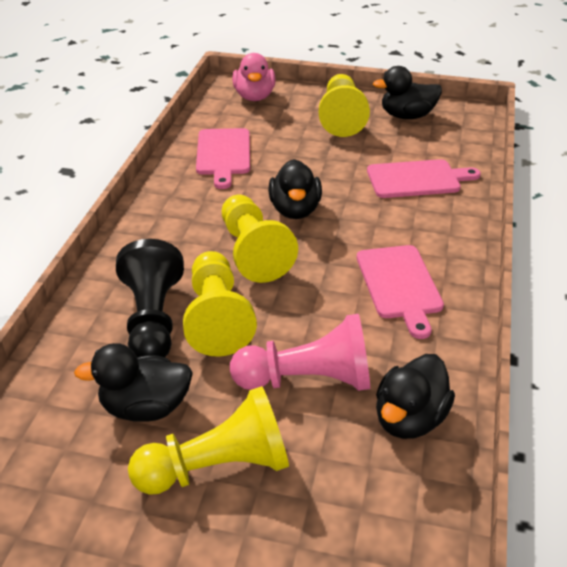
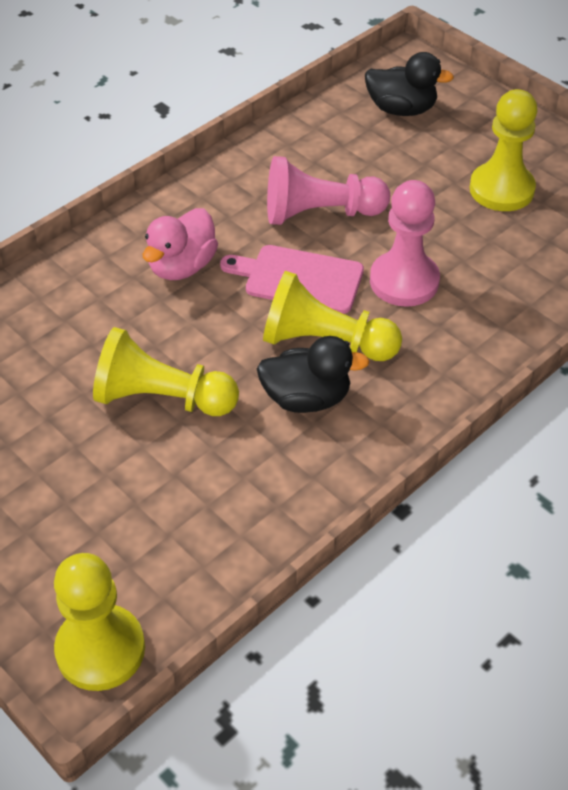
black duck: [74,343,193,422] [268,159,322,219] [373,66,442,119] [376,354,455,439] = 4 -> [257,336,370,413] [365,52,454,116] = 2
black pawn: [116,239,184,357] = 1 -> none = 0
pink cutting board: [196,128,250,189] [357,245,444,339] [367,159,481,198] = 3 -> [220,245,364,314] = 1
pink pawn: [230,314,370,391] = 1 -> [267,156,390,225] [370,180,440,307] = 2

